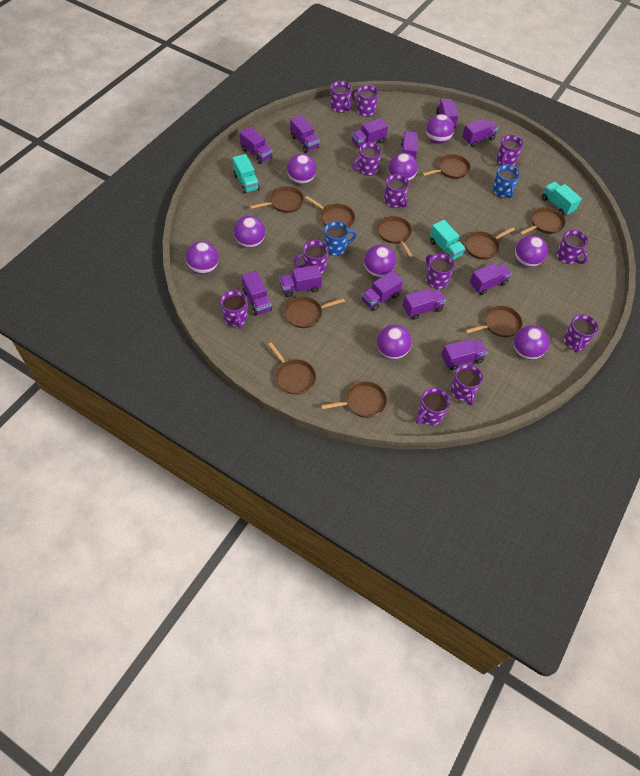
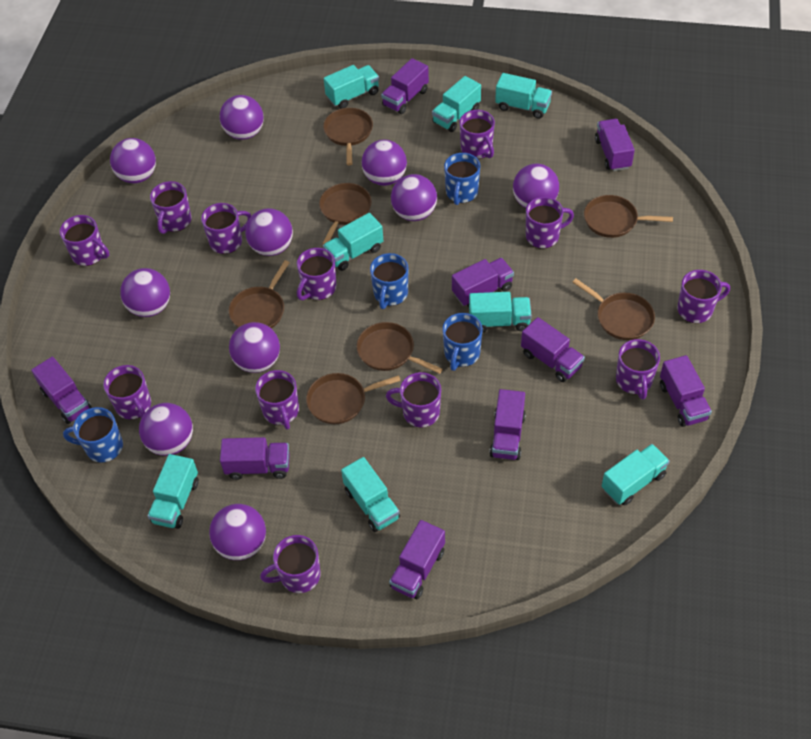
blue mug: [324,221,357,256] [492,164,520,198] = 2 -> [63,407,123,462] [370,253,408,309] [442,313,483,371] [444,153,480,205] = 4
brown pan: [250,186,304,213] [268,342,316,395] [284,296,345,328] [305,196,355,228] [321,381,387,418] [377,216,413,257] [422,154,471,179] [465,227,515,259] [465,305,523,337] [519,207,566,235] = 10 -> [229,260,290,329] [306,373,401,424] [319,183,372,245] [323,108,373,165] [357,322,443,374] [572,279,655,340] [584,195,673,238] = 7
purple ball: [186,241,219,274] [234,215,265,248] [287,154,316,185] [364,245,396,277] [377,325,412,359] [388,153,418,181] [426,114,454,144] [514,325,549,360] [515,235,548,267] = 9 -> [110,138,156,184] [120,268,170,317] [139,403,193,456] [209,504,266,560] [220,95,264,140] [229,322,280,373] [245,208,293,256] [362,140,407,186] [391,174,437,221] [513,164,559,208] = 10
purple truck: [240,127,273,164] [242,271,272,316] [279,265,322,297] [290,115,320,153] [352,118,388,148] [361,271,403,311] [401,131,418,159] [402,288,446,320] [436,99,458,128] [441,339,488,371] [462,119,498,147] [470,263,512,295] = 12 -> [31,357,92,424] [220,437,290,480] [381,58,429,114] [389,520,445,599] [452,258,514,307] [489,389,526,460] [521,317,585,382] [595,119,635,171] [660,355,712,427] = 9
turquoise truck: [232,154,259,194] [430,220,466,260] [542,182,582,215] = 3 -> [148,454,199,529] [323,213,383,271] [324,65,379,109] [341,457,400,532] [432,76,481,132] [469,292,532,333] [495,73,552,119] [602,444,670,506] = 8

